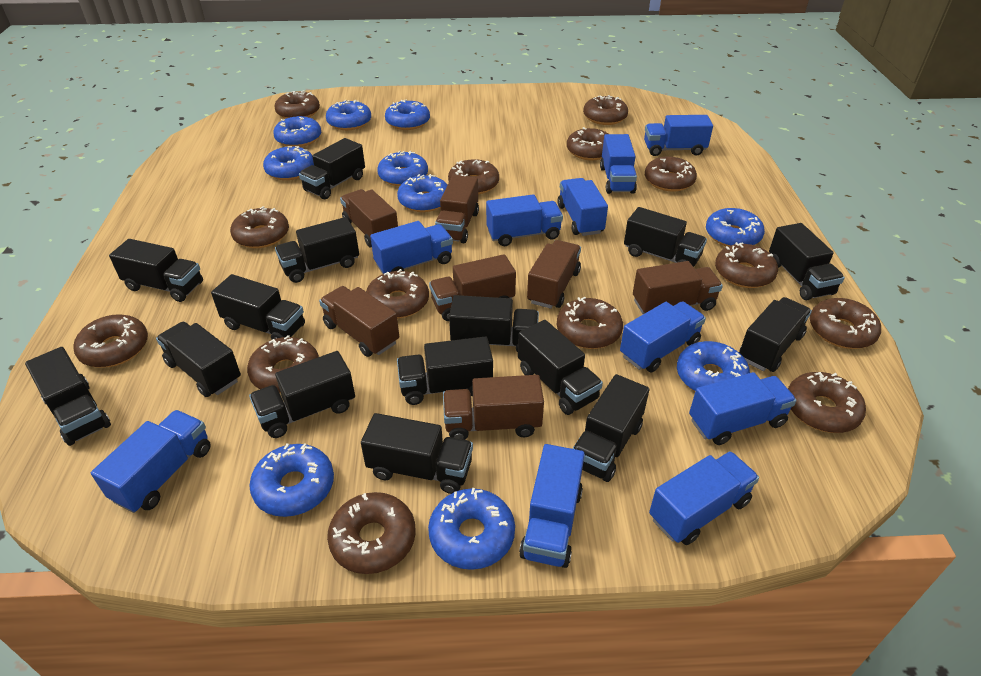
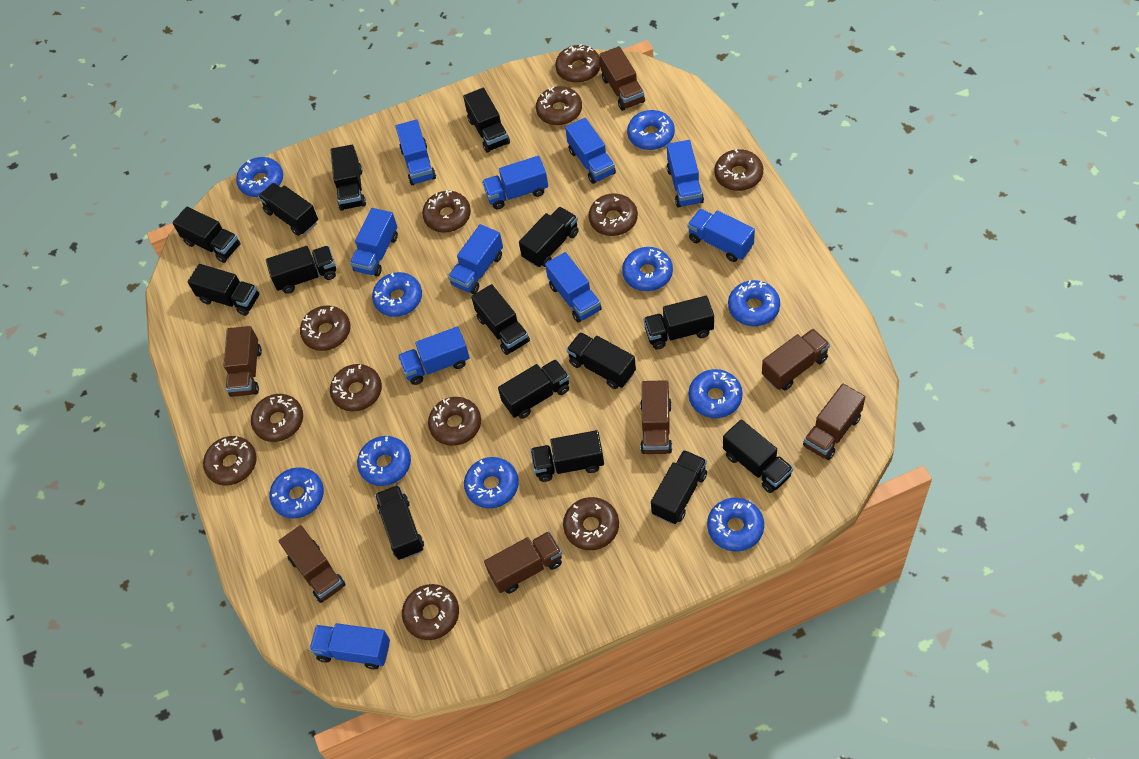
brown donut: [73,314,148,368] [230,206,289,248] [247,335,319,393] [274,90,320,119] [327,492,416,574] [366,269,429,318] [448,159,499,194] [557,297,623,349] [567,127,608,160] [583,95,628,125] [645,157,697,192] [715,242,778,288] [788,372,866,433] [810,298,881,349] = 14 -> [203,436,257,486] [251,394,303,442] [300,305,350,351] [330,364,382,412] [402,584,459,640] [422,190,471,233] [428,397,481,446] [536,86,582,125] [555,44,601,83] [563,497,619,550] [588,194,638,236] [714,149,763,191] = 12

